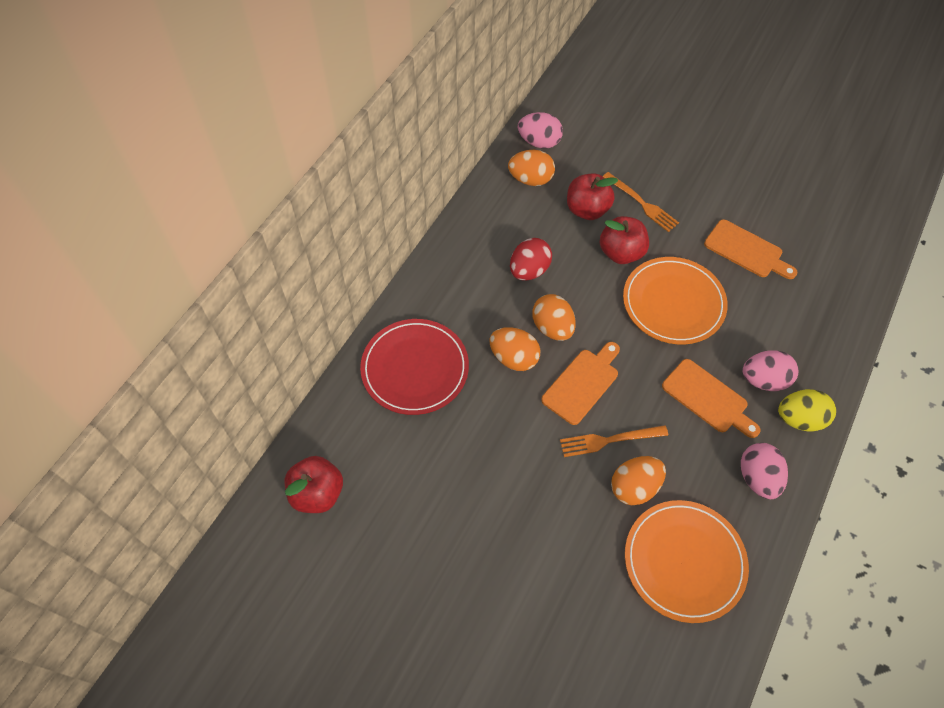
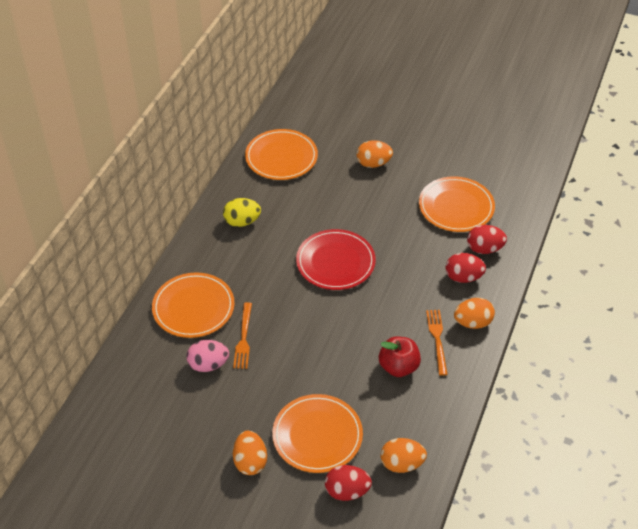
orange cutting board: [541,342,620,425] [662,359,760,438] [704,219,797,279] = 3 -> none = 0
orange plate: [623,257,728,344] [625,500,749,623] = 2 -> [152,272,235,338] [245,129,318,180] [272,394,363,473] [419,176,495,232] = 4
pink egg: [518,112,563,149] [741,443,788,499] [742,350,798,391] = 3 -> [186,340,229,372] = 1
red apple: [285,456,343,513] [567,173,618,220] [600,216,649,264] = 3 -> [379,337,421,377] = 1
red egg: [510,238,552,281] = 1 -> [325,465,372,501] [445,253,486,283] [467,225,507,254] = 3

